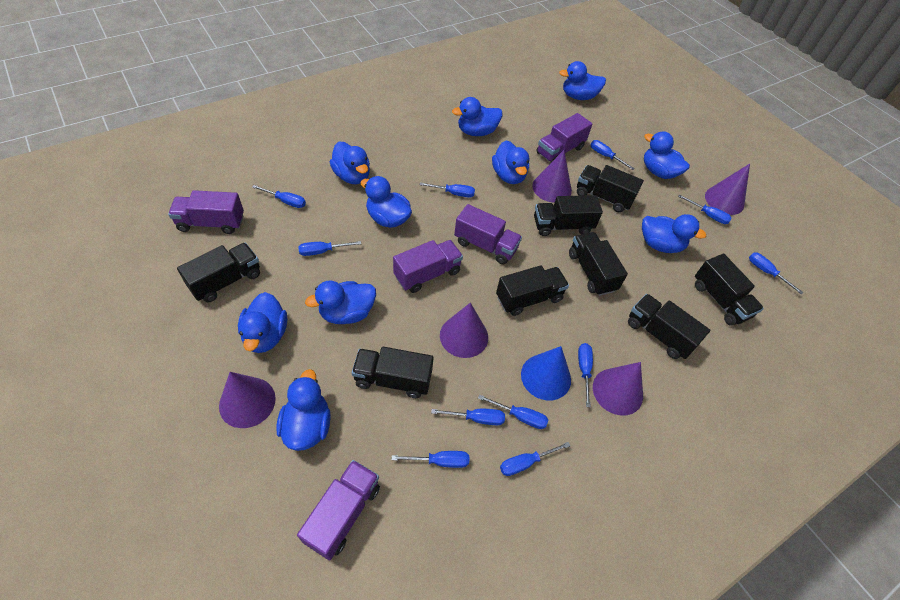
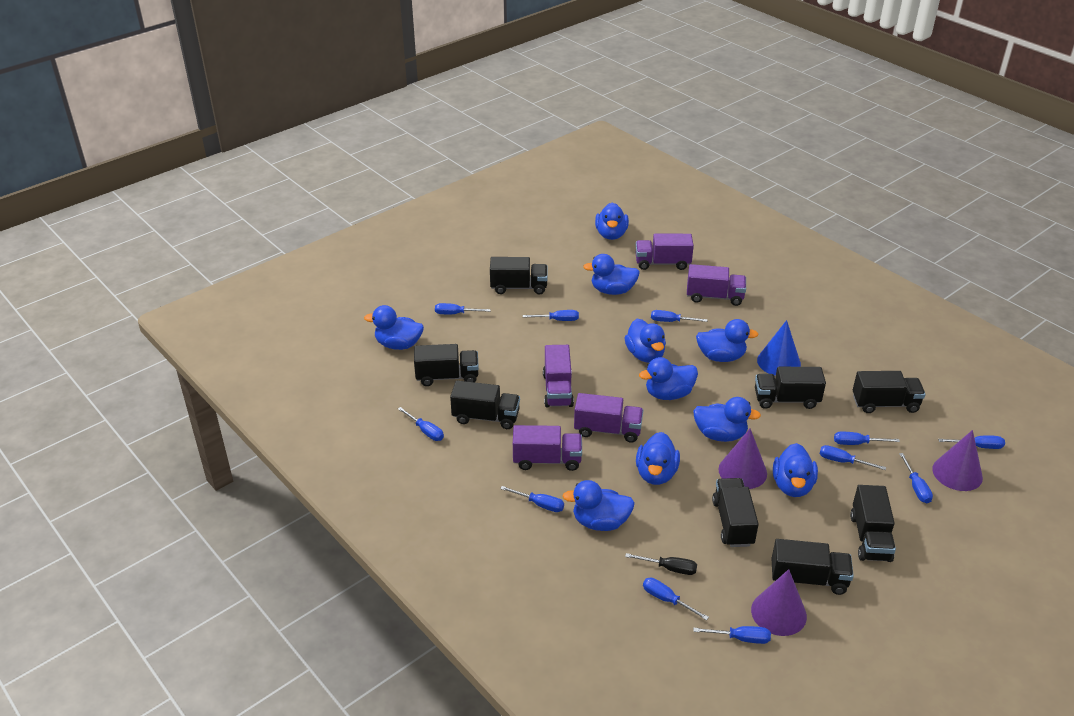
black screwdriver: none = 0 -> [625,553,697,575] = 1
purple cone: [219,372,276,428] [440,303,488,358] [532,150,572,203] [593,362,643,415] [705,164,750,215] = 5 -> [718,428,767,489] [751,569,807,636] [932,430,983,491] = 3

